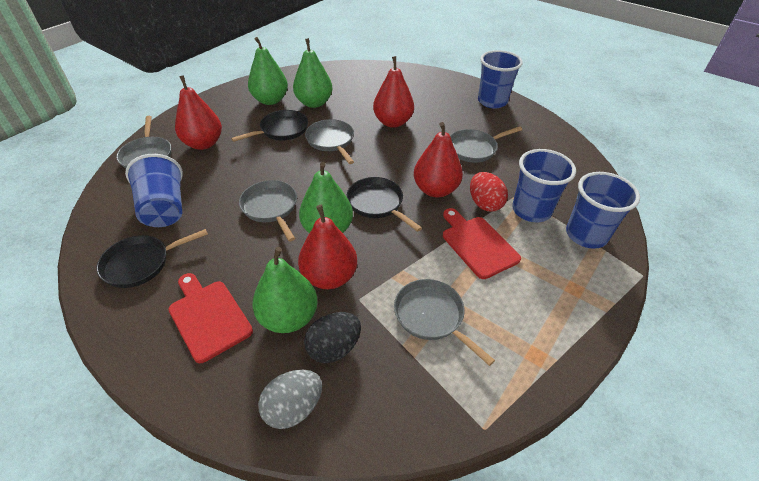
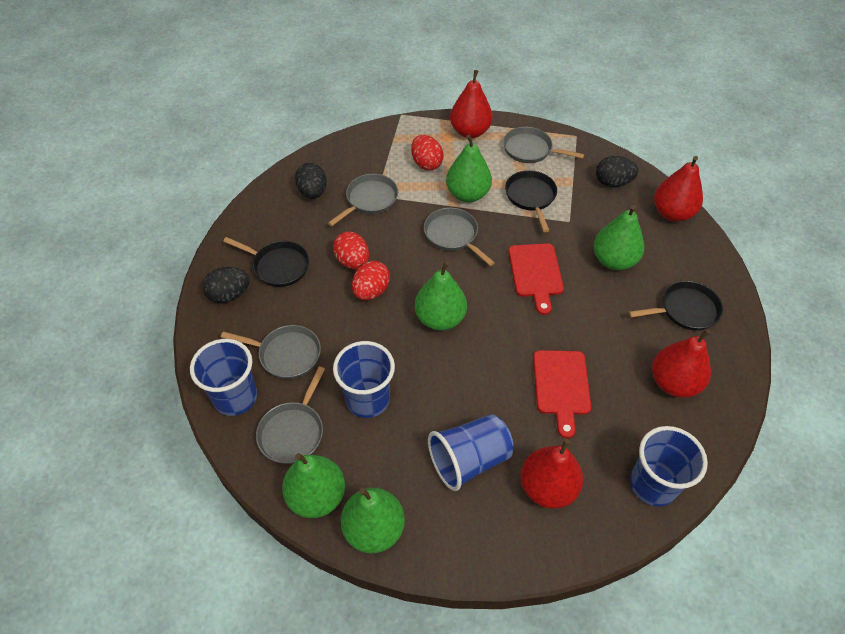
black egg: [304,312,361,363] = 1 -> [202,267,250,303] [295,163,327,199] [596,156,638,187] = 3
green pear: [248,37,288,105] [252,247,318,333] [293,38,332,108] [299,162,353,233] = 4 -> [282,453,345,518] [341,488,405,553] [415,261,467,330] [446,135,492,202] [594,205,644,270] = 5
grey egg: [258,370,322,429] = 1 -> none = 0
red egg: [470,172,508,212] = 1 -> [333,231,369,269] [352,261,390,300] [411,135,444,170] = 3

